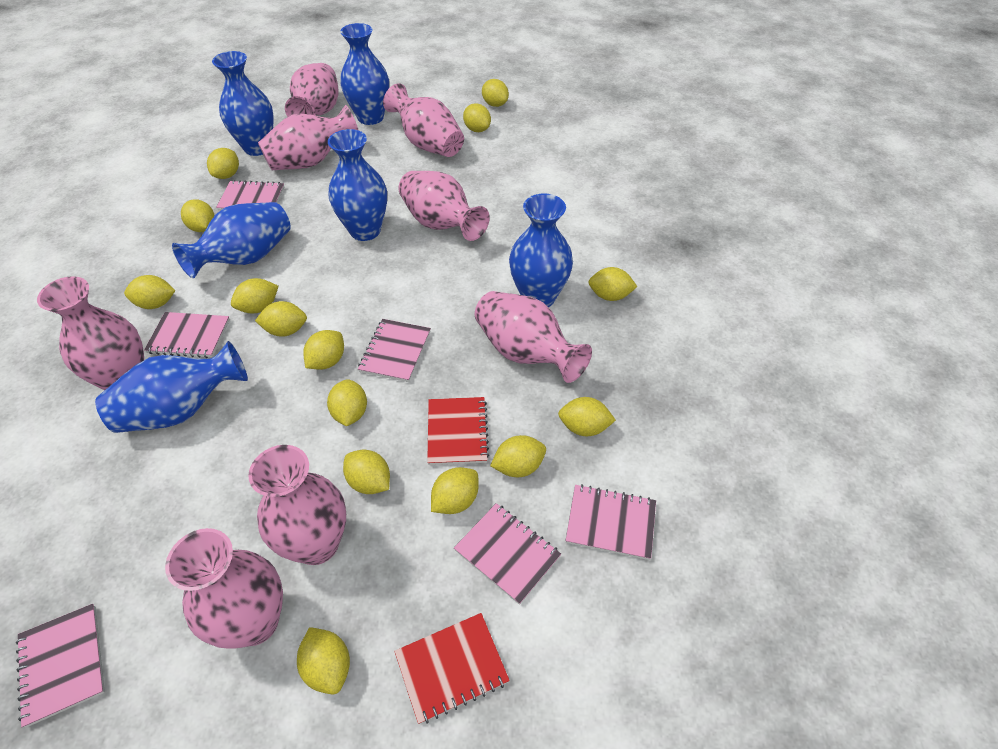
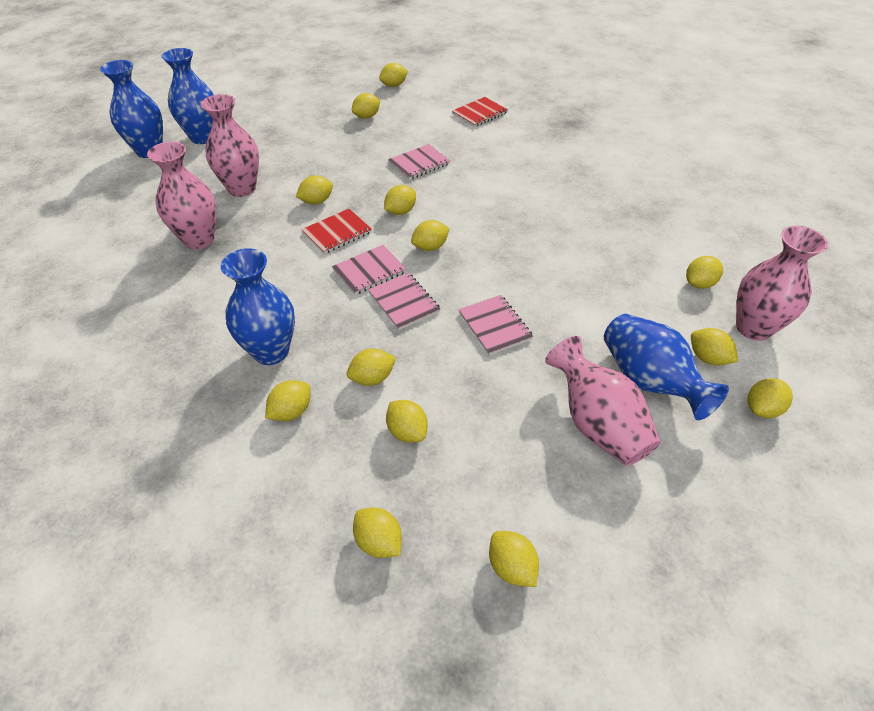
blue vase: [95,341,248,433] [172,202,291,278] [212,51,274,156] [328,129,387,241] [340,23,389,125] [509,193,573,307] = 6 -> [100,60,163,158] [161,48,214,144] [221,248,295,365] [604,314,729,420] = 4
pink notebook: [16,604,105,728] [144,312,230,358] [216,180,284,211] [358,319,431,382] [454,503,561,605] [565,484,656,560] = 6 -> [332,245,406,295] [368,273,441,330] [388,144,450,180] [459,295,533,355] = 4
pink vase: [37,276,144,390] [165,528,283,649] [248,445,346,565] [258,105,358,170] [285,63,339,117] [383,83,464,157] [399,171,490,241] [475,291,592,383] = 8 -> [147,142,216,249] [201,94,259,197] [545,336,661,466] [736,226,828,341] = 4
yellow lemon: [124,275,175,309] [181,199,215,232] [207,148,239,179] [231,278,278,313] [255,301,307,337] [297,627,350,694] [303,330,344,370] [327,379,367,426] [343,449,390,494] [431,467,479,514] [463,103,491,132] [482,79,509,107] [490,435,546,477] [558,397,616,436] [588,267,638,301] = 15 -> [265,380,311,421] [296,175,333,205] [347,348,396,386] [352,93,380,119] [353,507,402,558] [379,63,408,87] [384,185,416,215] [386,400,428,443] [411,220,450,251] [489,531,539,587] [686,256,723,289] [691,328,738,365] [747,378,793,418] = 13

